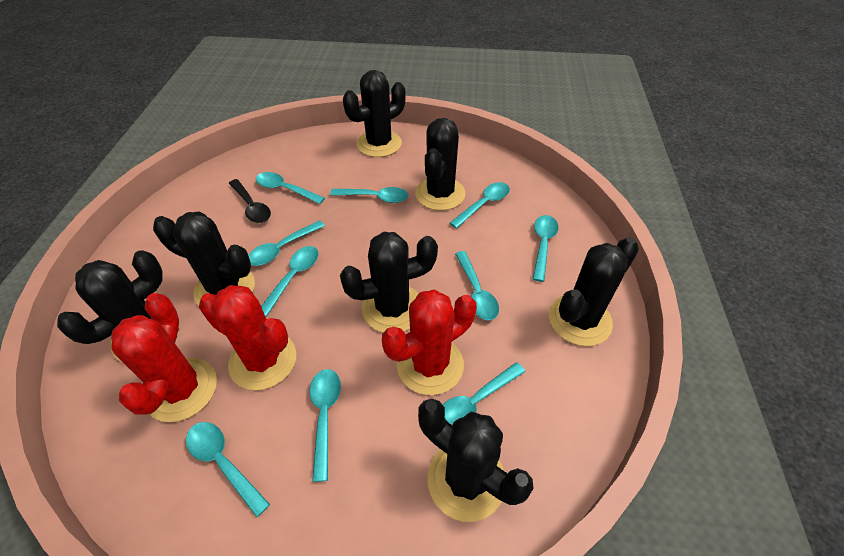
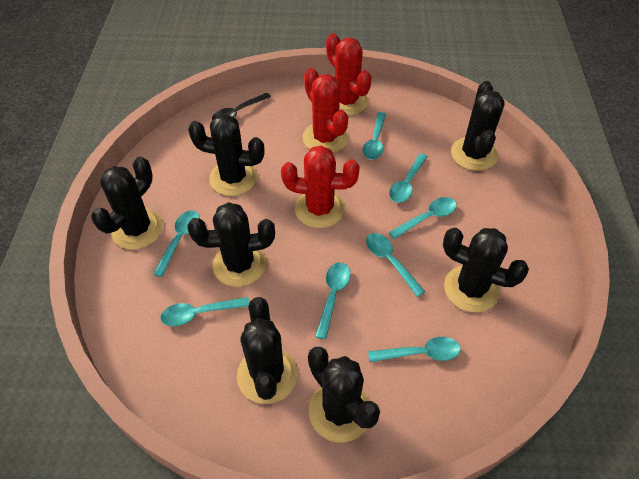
turquoise spoon: [186,422,270,517] [248,220,325,266] [256,172,325,204] [261,246,319,317] [310,369,341,482] [330,187,408,203] [443,362,525,425] [450,182,510,229] [455,251,499,320] [533,215,558,282] = 10 -> [153,210,200,277] [160,297,249,326] [315,262,351,340] [363,112,386,160] [366,233,425,297] [368,337,461,362] [389,153,428,203] [389,197,457,239] = 8

